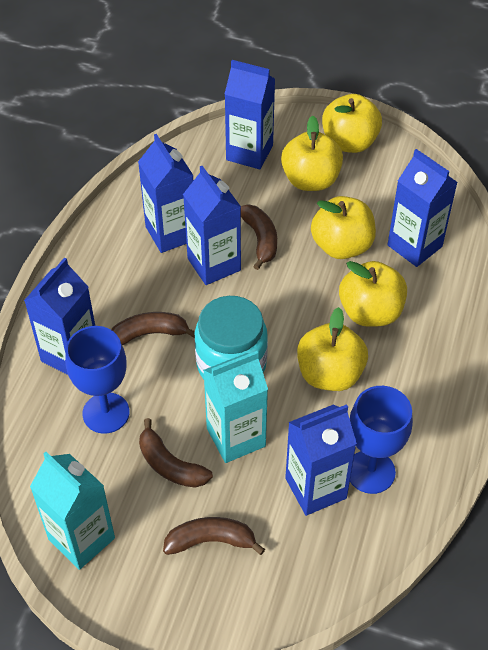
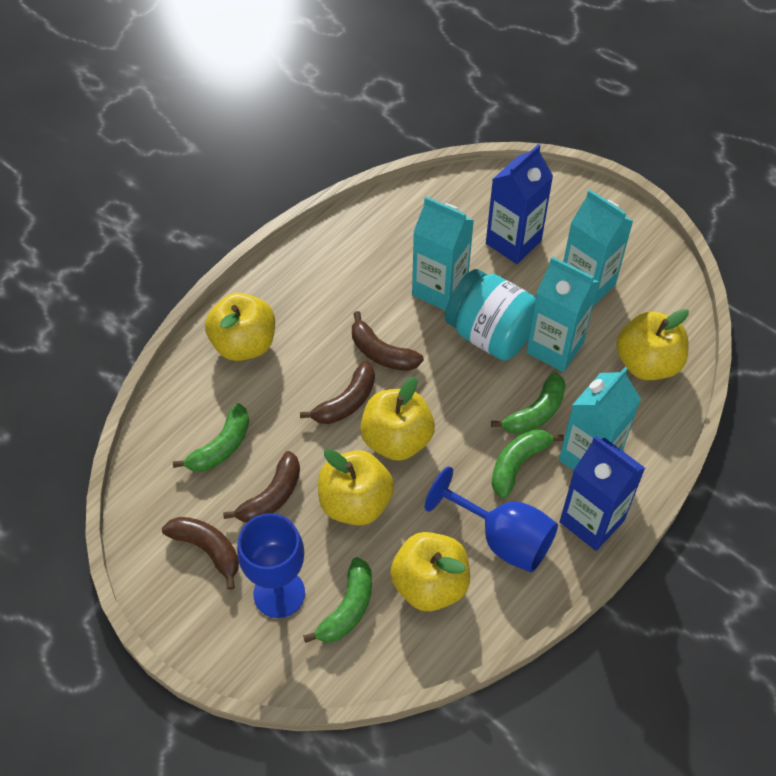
blue carton: [24,257,95,375] [138,134,194,253] [183,166,241,285] [225,60,275,169] [285,404,357,516] [388,149,458,267] = 6 -> [486,144,553,264] [560,435,645,551] = 2
green banana: none = 0 -> [173,403,249,472] [303,557,372,643] [491,372,566,434] [491,429,564,498] = 4
turquoise carton: [30,452,115,570] [203,351,268,463] = 2 -> [412,196,474,311] [526,256,599,372] [559,367,641,470] [563,189,633,306] = 4

